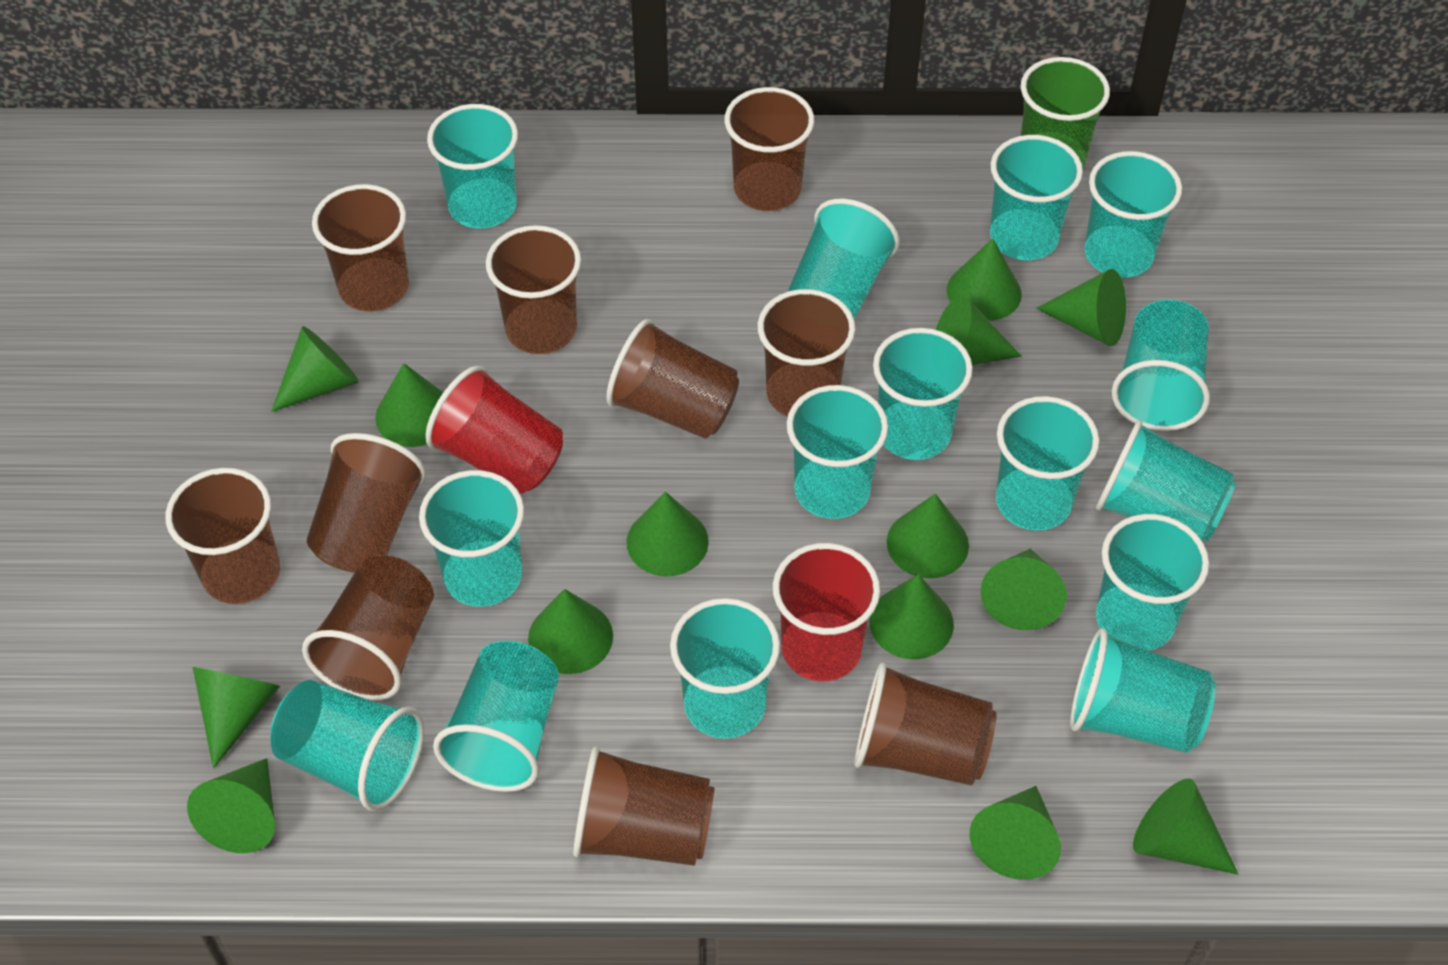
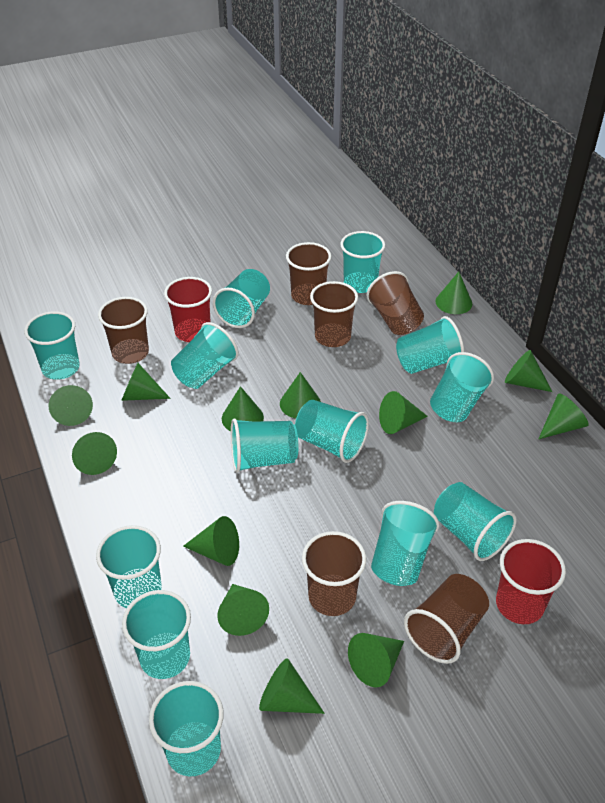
brown cup: [166,468,280,604] [302,555,434,700] [307,433,426,573] [312,184,409,312] [486,225,581,354] [573,746,715,866] [606,319,739,438] [724,87,814,211] [758,289,855,417] [854,662,997,785] = 10 -> [98,297,149,364] [286,242,331,305] [302,531,366,616] [310,281,358,347] [367,271,424,335] [404,574,489,664] = 6
green cone: [187,758,275,853] [192,667,280,768] [271,326,359,412] [375,363,443,447] [528,589,613,674] [627,492,709,576] [869,574,954,659] [887,494,969,578] [936,296,1022,365] [947,238,1022,321] [970,786,1061,880] [981,548,1067,630] [1036,269,1126,346] [1133,778,1238,875] = 14 -> [49,385,93,426] [72,432,117,475] [121,363,171,401] [183,516,239,566] [217,584,269,636] [222,386,264,431] [259,658,325,714] [280,372,321,418] [348,633,404,688] [379,391,428,434] [435,272,472,314] [505,350,552,392] [538,394,589,439] = 13
green cup: [1021,57,1110,169] = 1 -> none = 0
turquoise cup: [270,680,424,811] [419,470,524,606] [427,104,518,228] [433,641,559,792] [670,598,780,738] [787,385,888,519] [788,199,900,319] [873,328,973,460] [990,135,1083,260] [996,396,1099,530] [1070,628,1216,753] [1085,151,1182,277] [1096,420,1236,542] [1096,514,1209,651] [1112,300,1210,431] = 15 -> [24,311,80,380] [96,525,162,608] [122,590,191,679] [149,681,224,776] [171,322,239,389] [213,269,270,328] [231,418,298,473] [295,400,369,463] [340,231,385,293] [371,501,439,586] [396,316,464,374] [430,352,494,422] [434,482,517,561] = 13

